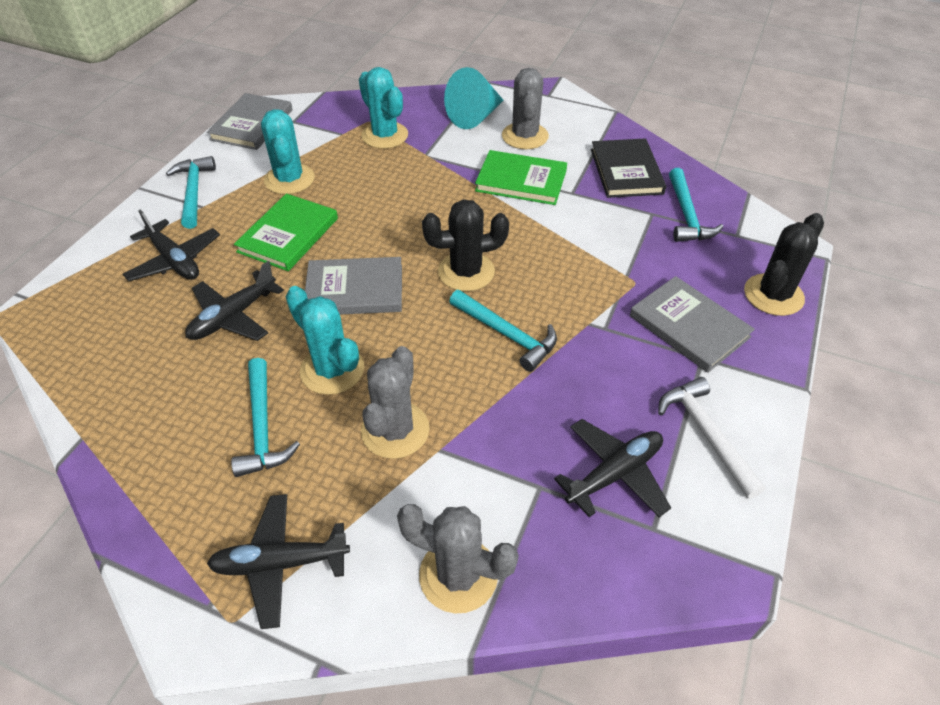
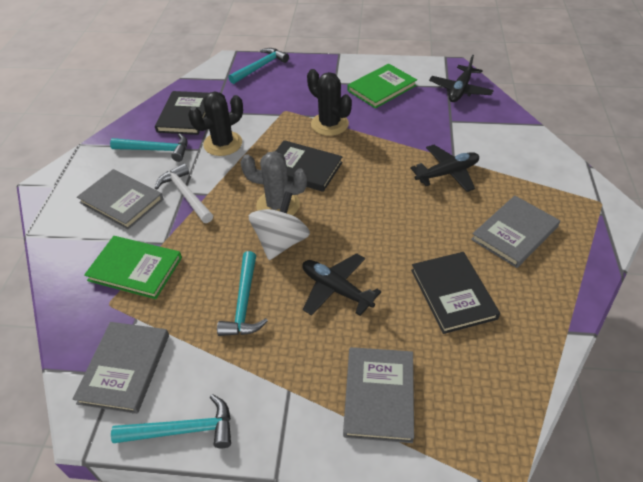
black book: [591,138,666,198] = 1 -> [155,91,208,135] [276,140,343,192] [411,252,500,334] = 3
black plane: [123,209,220,281] [185,261,284,341] [207,494,350,629] [554,419,671,517] = 4 -> [302,253,381,316] [410,145,479,192] [429,55,494,102] = 3
grey book: [207,93,293,150] [305,257,402,314] [630,276,755,373] = 3 -> [73,322,169,414] [77,169,163,229] [343,347,414,443] [471,195,560,268] = 4
grey cactus: [361,346,430,459] [397,504,519,613] [502,68,549,149] = 3 -> [241,151,308,215] = 1
turquoise cactus: [261,109,315,194] [286,286,364,395] [359,67,408,149] = 3 -> none = 0
turquoise cone: [444,67,504,129] = 1 -> none = 0
white spinning top: none = 0 -> [249,192,310,260] = 1

